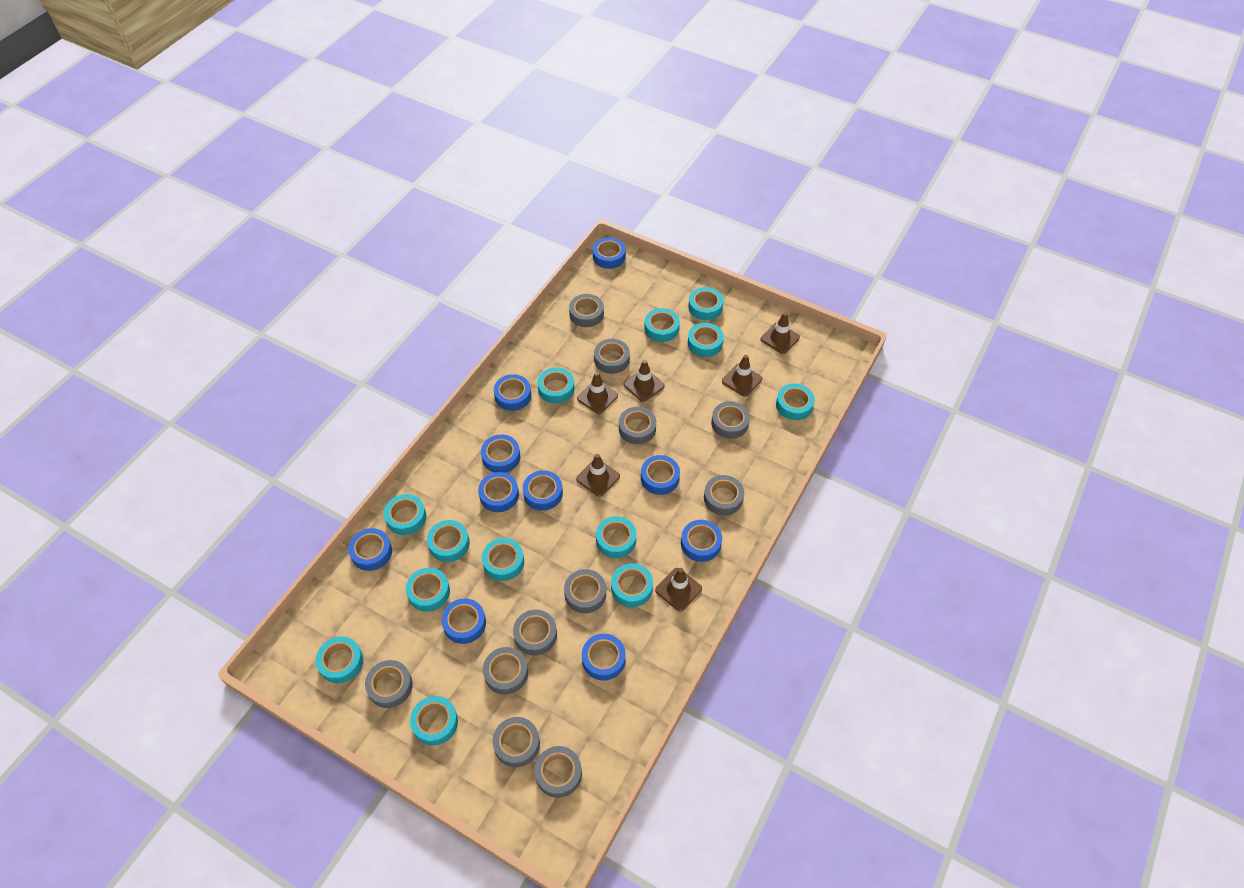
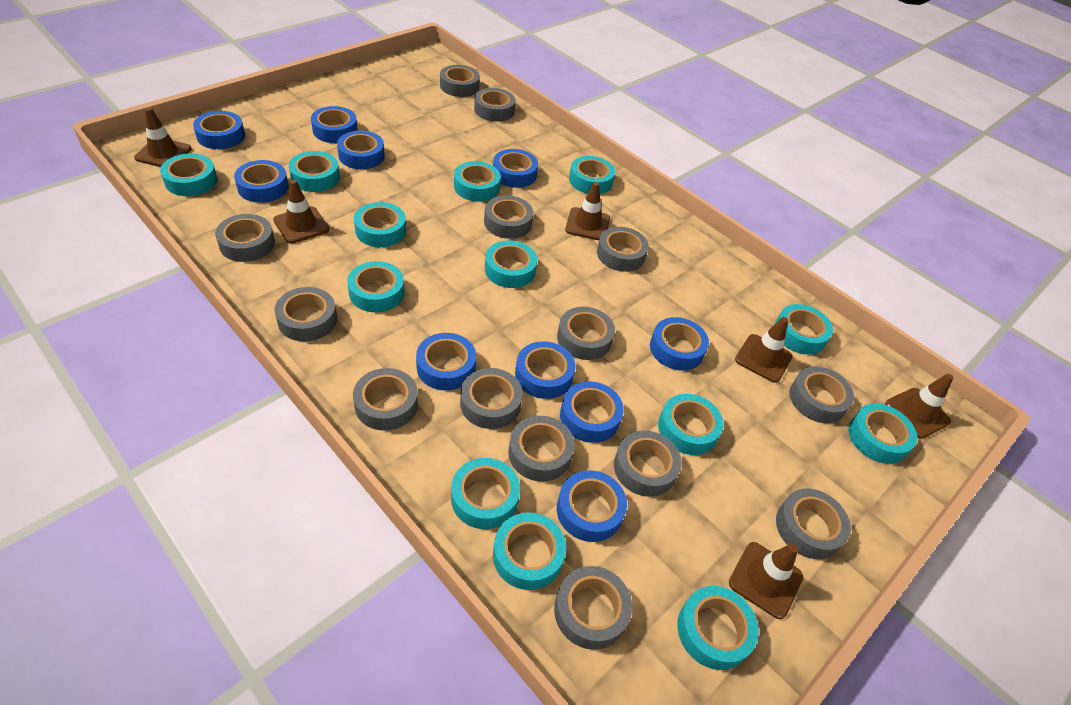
grey tape: [365,660,413,708] [483,647,528,695] [493,717,540,767] [513,609,557,655] [534,746,582,798] [564,569,606,613] [569,294,604,327] [594,339,630,374] [619,407,656,444] [704,475,744,515] [711,401,750,439] = 11 -> [215,214,275,262] [275,287,337,342] [353,368,418,431] [440,65,480,97] [460,368,523,429] [474,88,516,122] [484,195,533,239] [508,416,575,481] [554,566,632,650] [557,307,615,360] [597,227,649,272] [614,430,682,497] [776,489,851,559] [789,366,854,423] = 14

